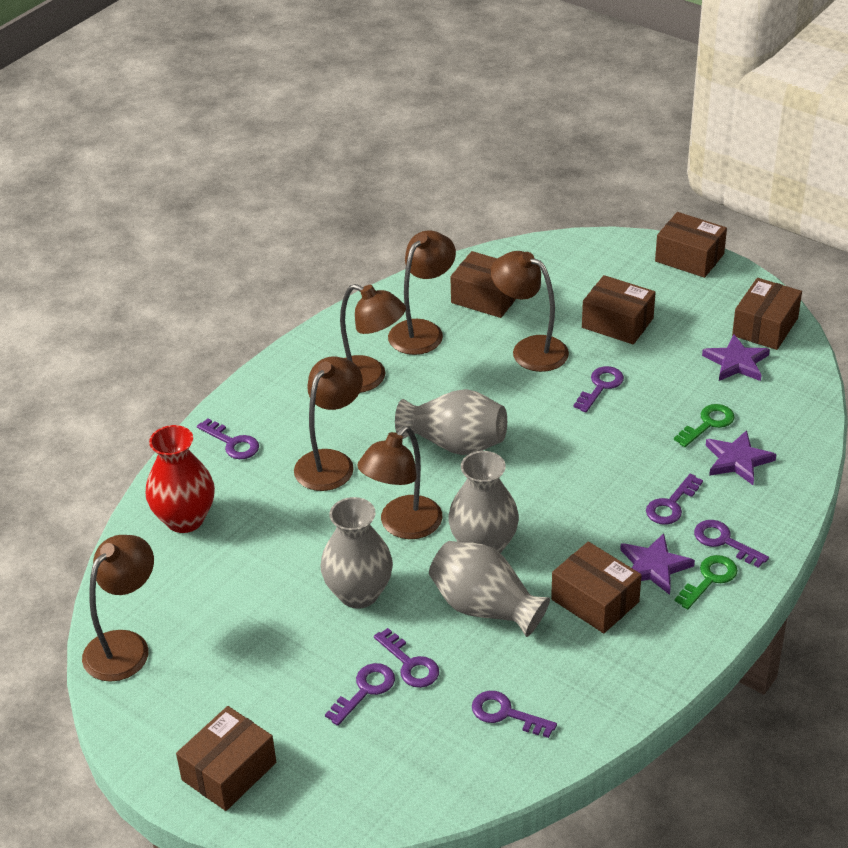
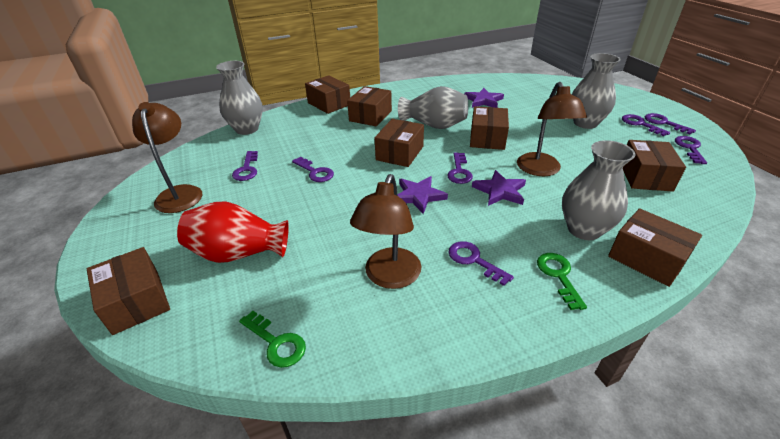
brown box: [176,706,276,811] [450,251,516,318] [551,542,642,633] [582,275,656,345] [655,212,727,278] [732,278,802,350] = 6 -> [87,247,170,335] [305,75,350,114] [347,86,392,126] [375,119,424,167] [470,106,509,150] [608,208,702,287] [623,140,686,192] = 7
brown lamp: [82,535,154,682] [294,356,363,491] [340,284,406,393] [357,426,442,539] [388,230,456,355] [491,251,569,372] = 6 -> [132,102,202,213] [350,174,421,289] [517,82,587,176] = 3

